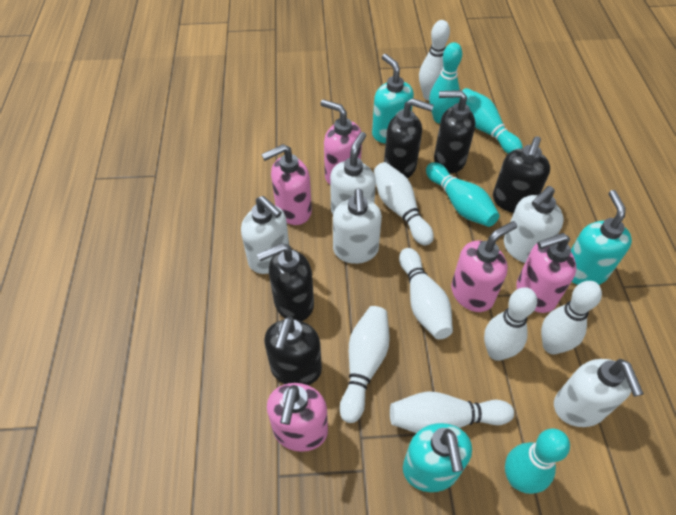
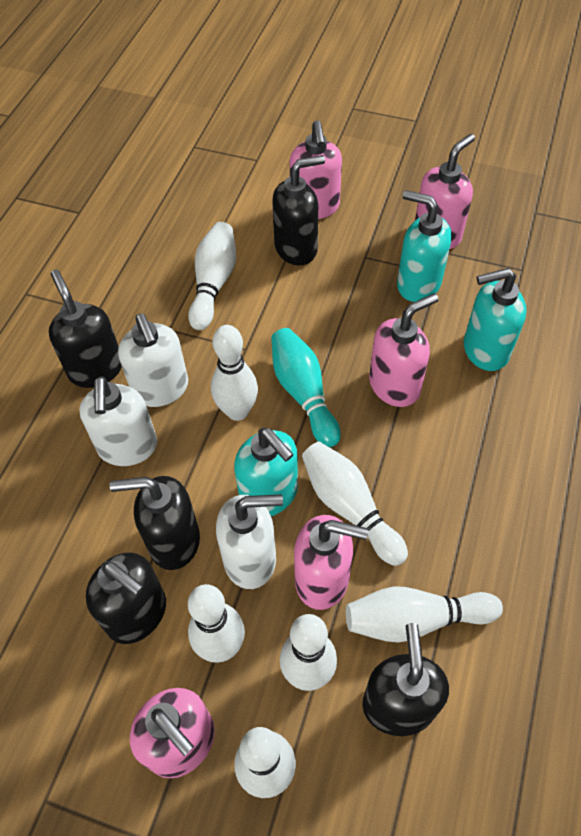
turquoise bowling pin: [426,162,499,227] [429,42,462,124] [459,88,523,154] [505,428,570,494] = 4 -> [271,328,341,447] = 1
white soap dispenser: [241,196,289,274] [330,132,376,214] [333,189,382,264] [504,186,564,263] [554,359,644,427] = 5 -> [79,376,157,466] [118,314,188,407] [216,494,283,589] = 3

